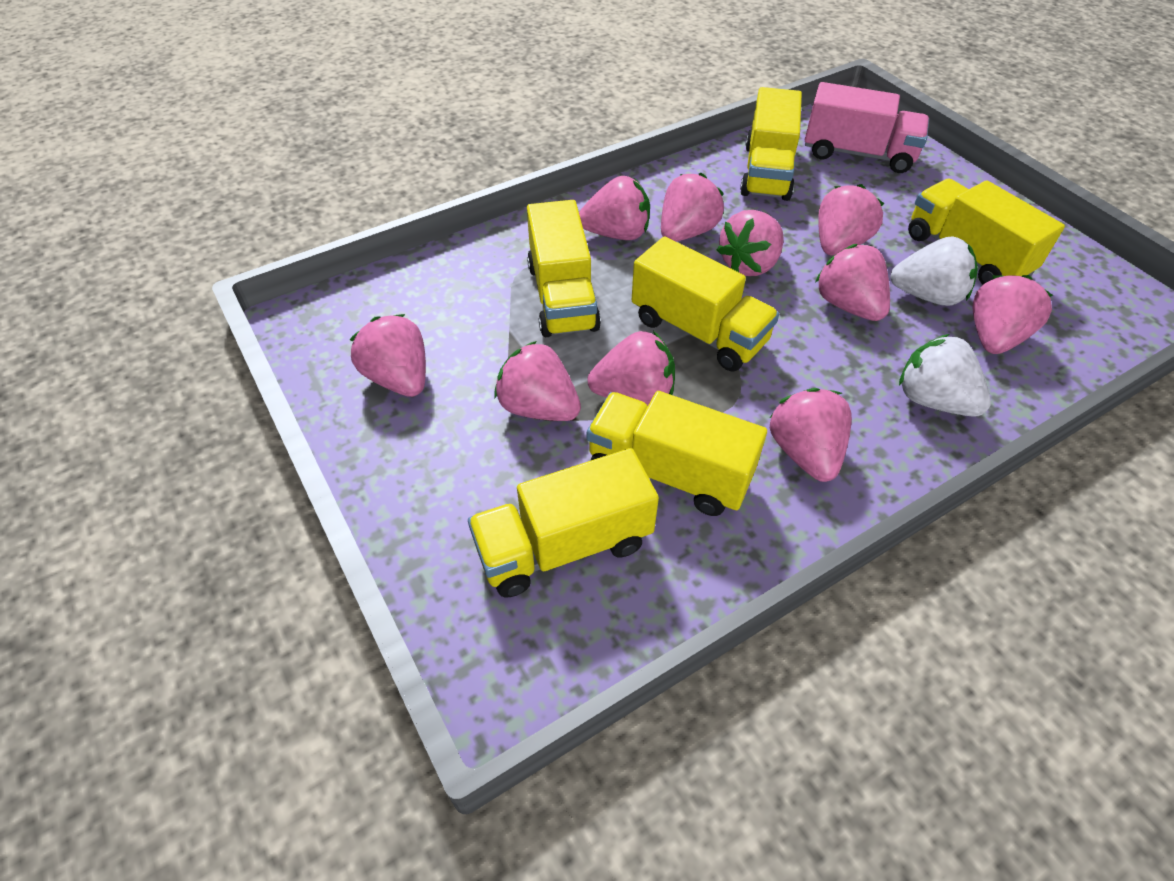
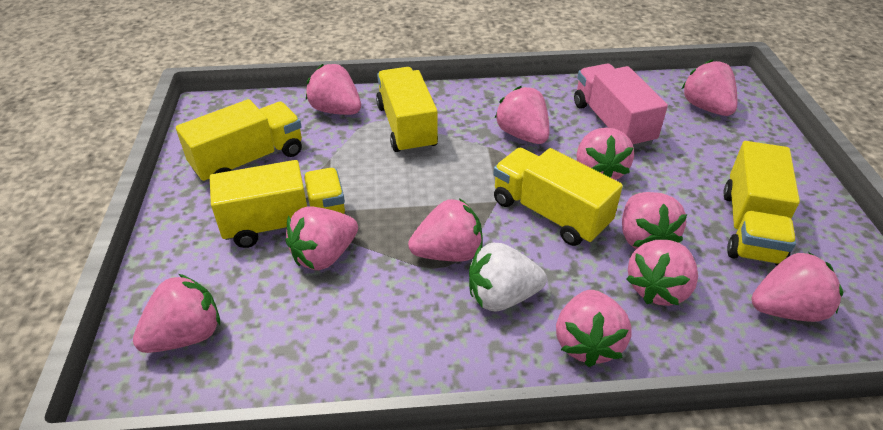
pink strawberry: [350,314,426,397] [494,341,581,421] [579,176,650,240] [587,331,675,406] [661,173,724,241] [717,210,784,276] [770,388,852,482] [815,244,890,321] [818,184,884,255] [972,275,1053,354] = 10 -> [133,274,220,353] [285,206,358,270] [306,64,361,115] [408,198,483,261] [495,86,549,144] [556,290,632,367] [576,127,634,180] [622,192,687,249] [626,240,698,306] [682,60,737,116] [752,252,843,322] = 11
white strawberry: [890,236,978,306] [899,334,991,417] = 2 -> [469,243,547,311] = 1
yellow truck: [468,448,659,598] [527,200,601,337] [587,391,767,516] [632,236,779,371] [740,87,802,201] [908,179,1065,285] = 6 -> [176,99,302,183] [210,160,345,248] [376,67,438,154] [493,148,623,246] [723,141,800,266] = 5

